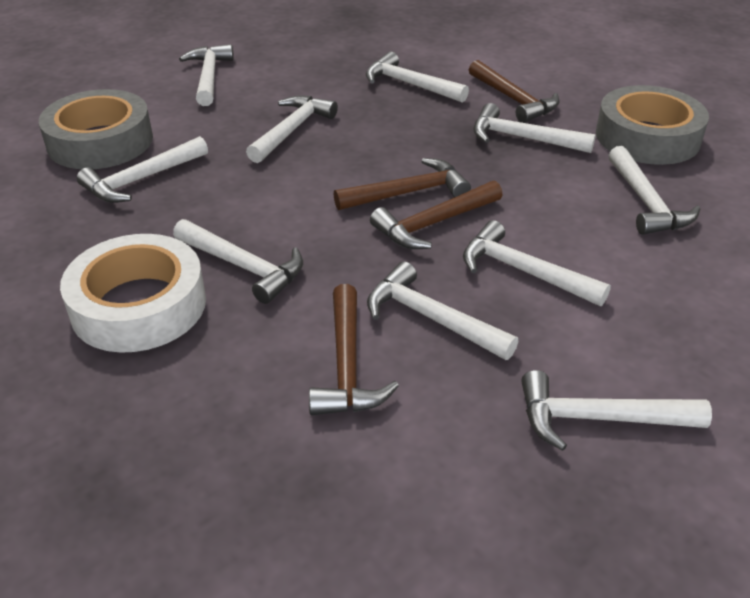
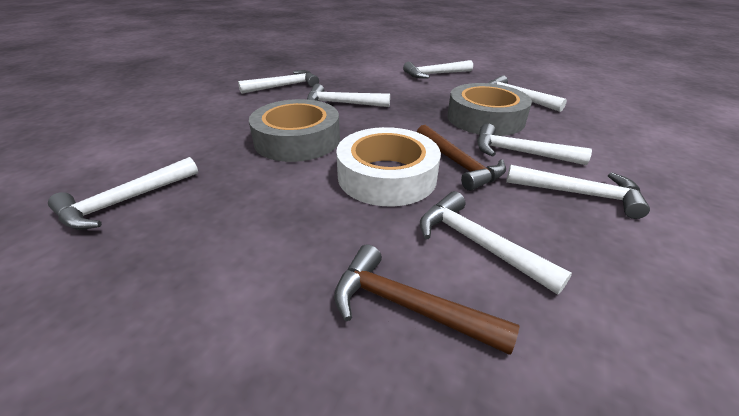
brown hammer: [309,284,399,416] [333,158,471,210] [370,180,502,249] [469,60,560,123] = 4 -> [334,244,519,355] [417,125,506,191] = 2
white hammer: [77,136,208,203] [173,219,303,304] [179,44,234,106] [246,95,338,163] [366,52,469,103] [367,261,518,360] [463,220,611,306] [473,103,596,153] [521,370,712,451] [608,146,700,235] = 10 -> [48,157,198,230] [238,70,319,94] [307,84,390,107] [403,60,473,78] [420,191,572,295] [477,124,592,165] [488,75,567,112] [506,165,650,219] = 8

